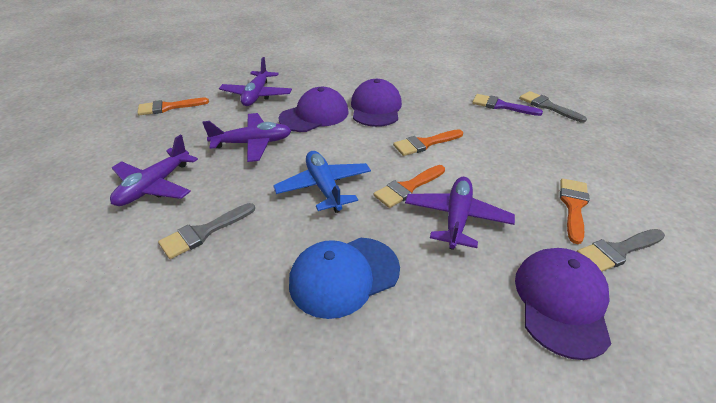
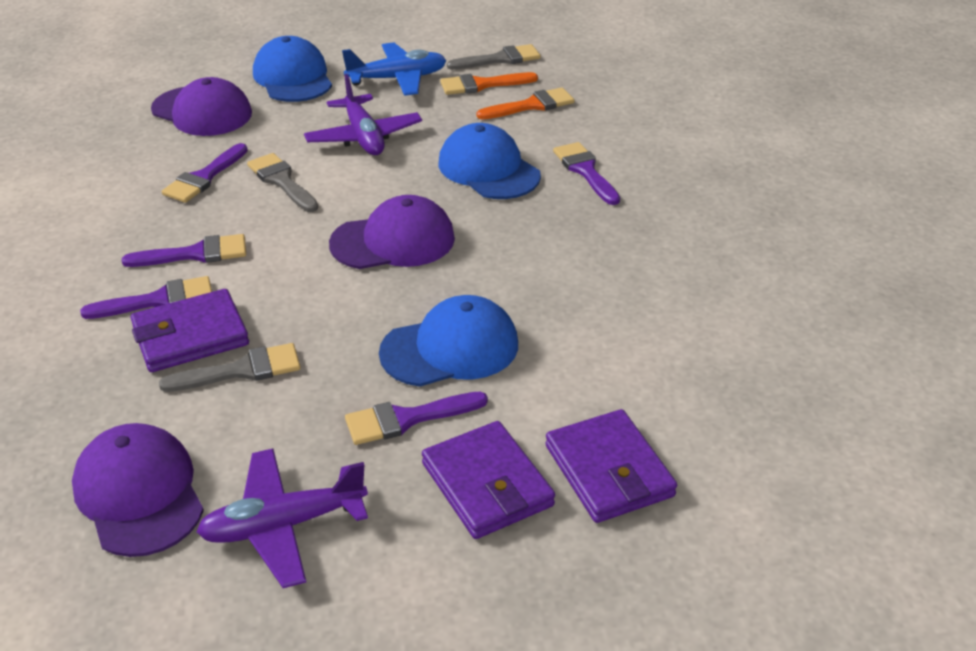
blue cap: [289,238,400,319] = 1 -> [253,36,332,102] [379,295,518,387] [438,123,541,199] = 3
orange brush: [137,98,209,116] [373,165,445,208] [393,129,463,156] [560,178,590,244] = 4 -> [440,72,538,95] [477,87,575,119] = 2
purple brush: [472,94,543,116] = 1 -> [80,276,212,319] [122,234,246,267] [162,143,248,203] [345,392,488,445] [553,142,620,205] = 5
purple plane: [110,135,198,206] [202,113,292,162] [219,57,292,106] [405,177,515,250] = 4 -> [196,448,368,588] [304,74,422,155] = 2
purple wallet: none = 0 -> [130,289,249,372] [422,421,555,539] [545,409,677,523] = 3

